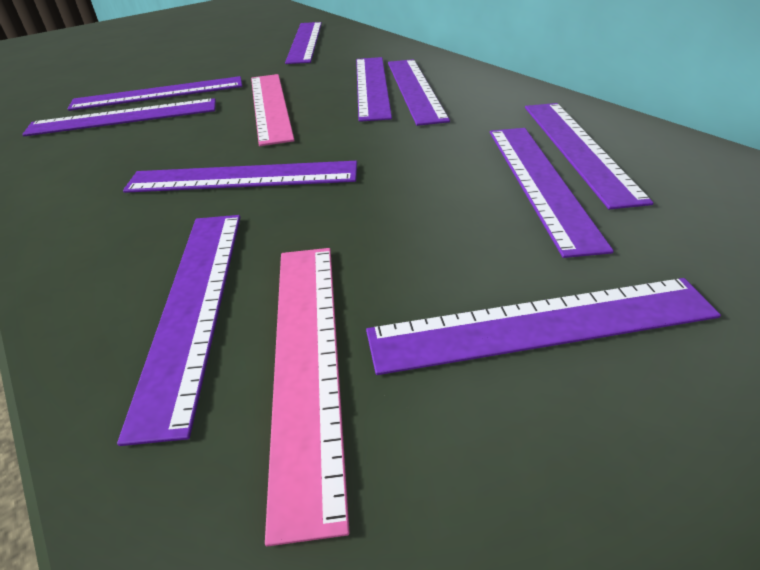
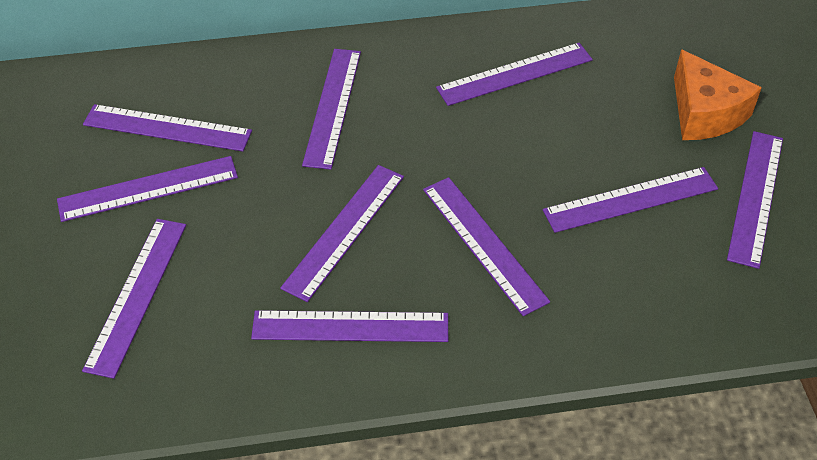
orange cheese: none = 0 -> [674,49,762,140] = 1
pink ruler: [251,74,295,146] [265,248,350,546] = 2 -> none = 0

